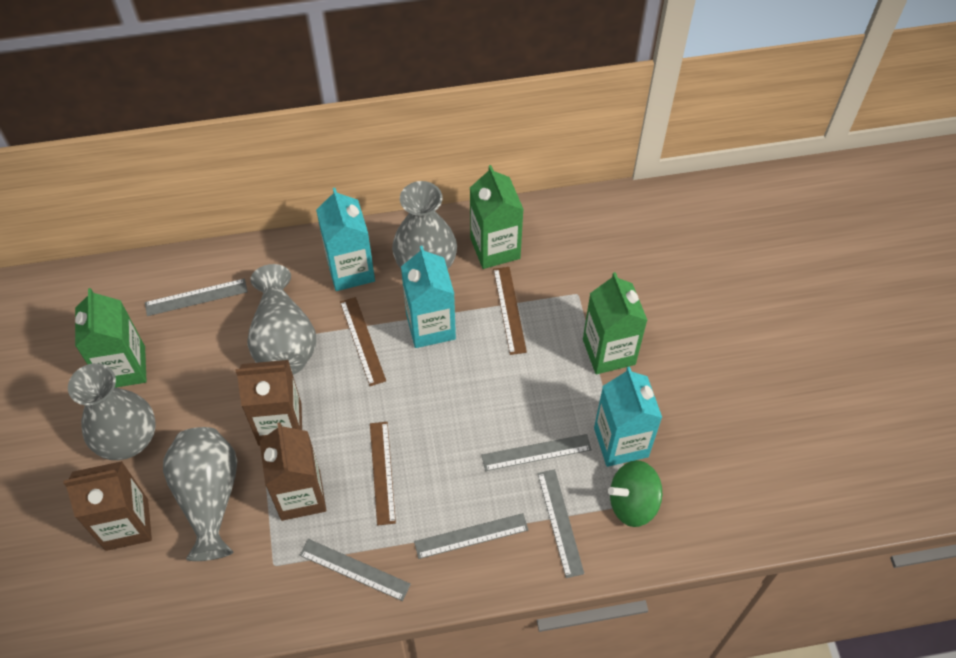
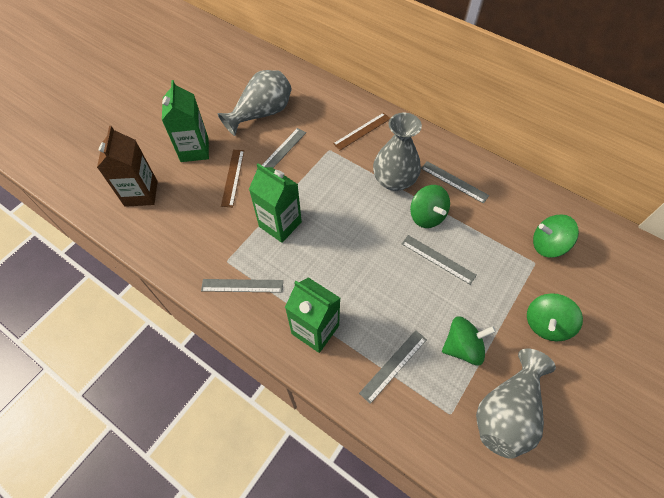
brown carton: [63,461,152,551] [236,360,302,446] [260,422,326,521] = 3 -> [97,126,158,207] = 1
brown ruler: [340,297,386,386] [370,422,396,526] [493,267,527,355] = 3 -> [221,150,244,207] [333,113,390,151] = 2
green spinning top: [608,460,662,527] = 1 -> [410,185,450,228] [442,316,496,366] [527,293,583,341] [533,214,579,257] = 4
grey vase: [68,363,156,460] [163,427,237,561] [247,264,316,375] [392,181,457,269] = 4 -> [217,70,292,136] [373,113,422,191] [476,348,556,459] = 3
turquoise carton: [316,188,375,291] [401,246,456,348] [594,367,662,467] = 3 -> none = 0

